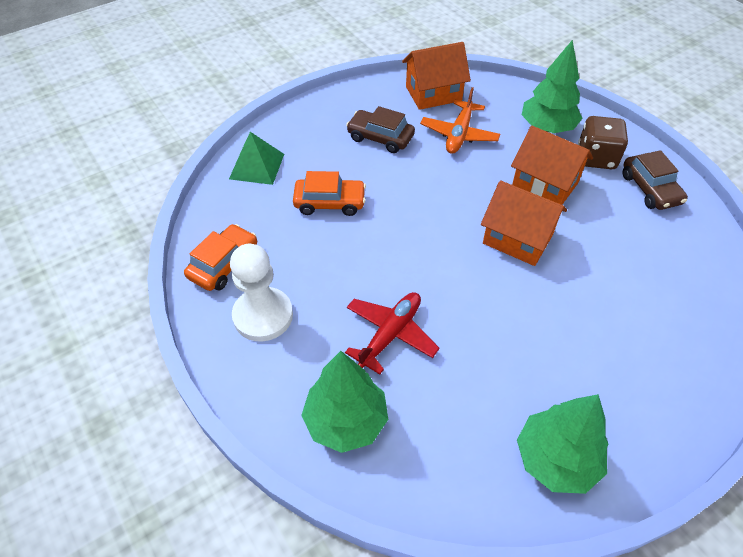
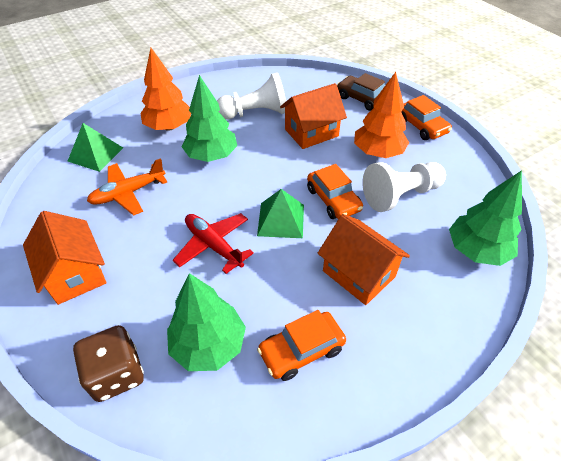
brown car: [346,106,415,153] [623,150,688,210] = 2 -> [337,73,385,111] = 1
green pyramid: [229,132,284,185] = 1 -> [67,123,123,172] [257,189,304,238] = 2
orange car: [184,224,257,291] [293,171,366,216] = 2 -> [257,310,346,381] [307,164,363,219] [401,95,452,140] = 3
orange tree: none = 0 -> [140,48,191,131] [354,72,409,158] = 2
white pawn: [230,244,293,341] = 1 -> [217,72,286,119] [362,162,446,212] = 2

